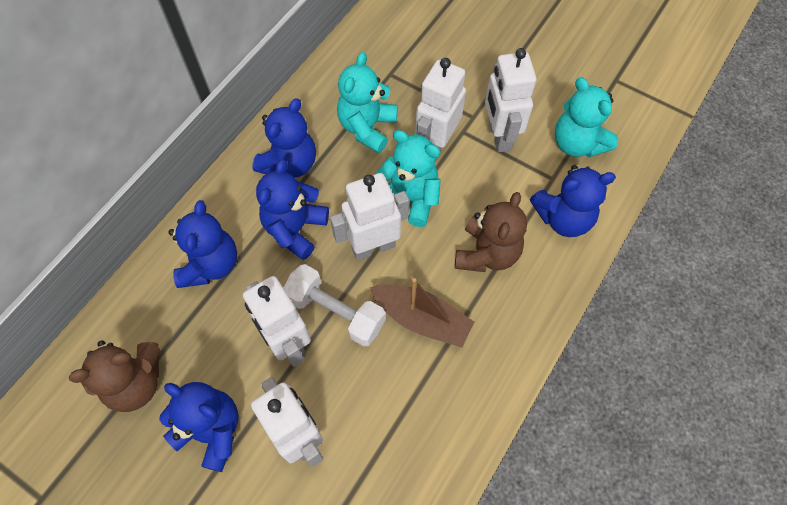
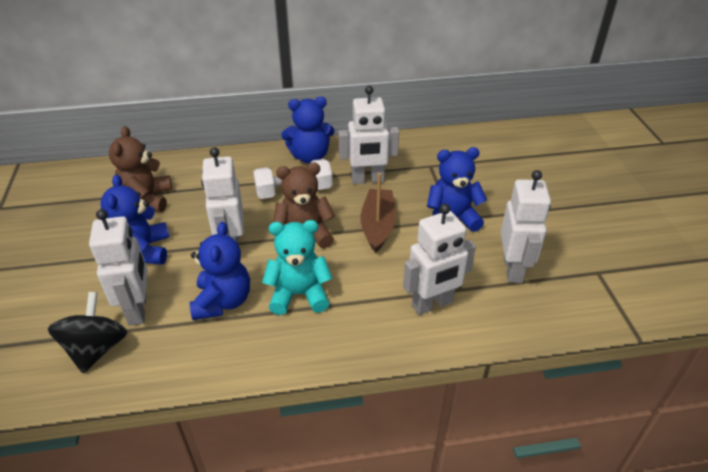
black spinning top: none = 0 -> [48,292,127,373] = 1
blue teddy bear: [159,382,239,472] [168,200,237,288] [252,98,316,178] [256,159,329,260] [530,165,616,237] = 5 -> [101,174,170,265] [190,222,250,320] [281,97,334,163] [427,147,487,232] = 4
turquoise teddy bear: [337,52,398,153] [375,130,441,227] [555,77,618,157] = 3 -> [262,220,333,315] = 1

